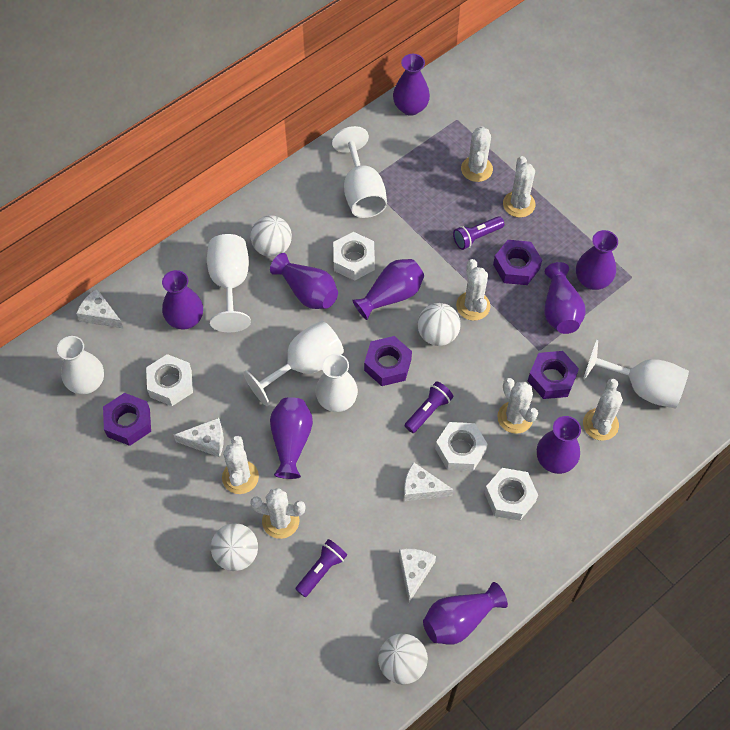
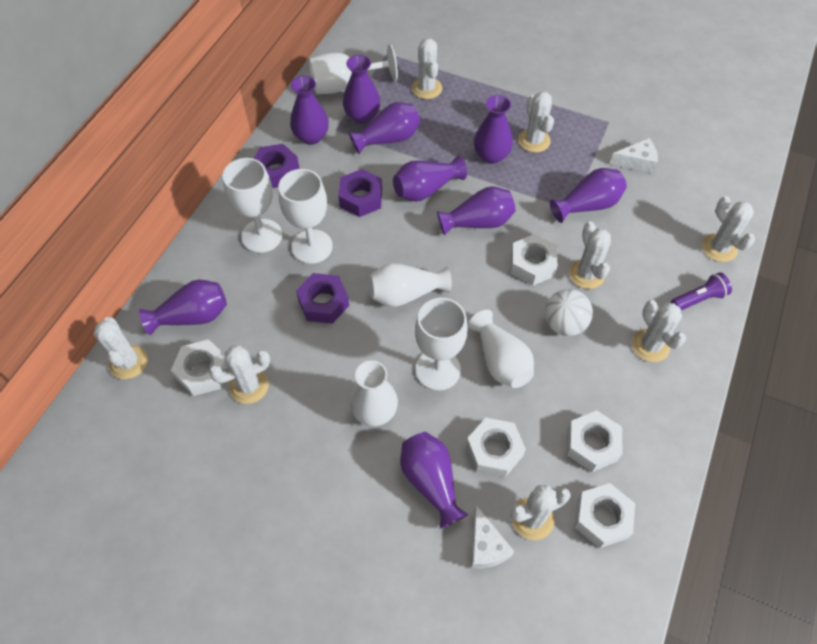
purple flashlight: [296,539,347,597] [405,381,454,433] [453,216,504,250] = 3 -> [671,272,732,310] = 1
purple nut: [103,393,151,446] [364,336,412,386] [493,240,542,285] [528,351,579,399] = 4 -> [254,144,299,188] [296,273,349,324] [338,169,382,217] = 3
white ball: [211,523,258,571] [250,215,292,257] [378,634,428,685] [418,303,460,346] = 4 -> [545,289,593,336] = 1
white cactus: [222,436,259,494] [250,488,306,539] [456,259,490,321] [461,127,493,182] [497,378,538,434] [503,156,535,217] [583,378,623,441] = 7 -> [94,317,148,379] [209,345,270,404] [412,38,442,99] [510,485,571,540] [518,91,554,153] [569,221,611,289] [632,300,686,362] [702,196,755,262] = 8
white cheese: [76,289,124,329] [174,418,224,457] [399,549,436,602] [404,462,454,501] = 4 -> [471,505,515,569] [610,138,658,173] = 2
white nut: [146,354,193,406] [333,232,375,281] [435,422,488,471] [485,468,538,521] = 4 -> [171,339,227,396] [466,418,526,477] [511,234,558,286] [567,410,622,472] [575,483,635,548] = 5
white vase: [57,336,104,394] [315,354,358,412] = 2 -> [350,360,398,426] [369,263,452,307] [468,310,534,388] = 3

